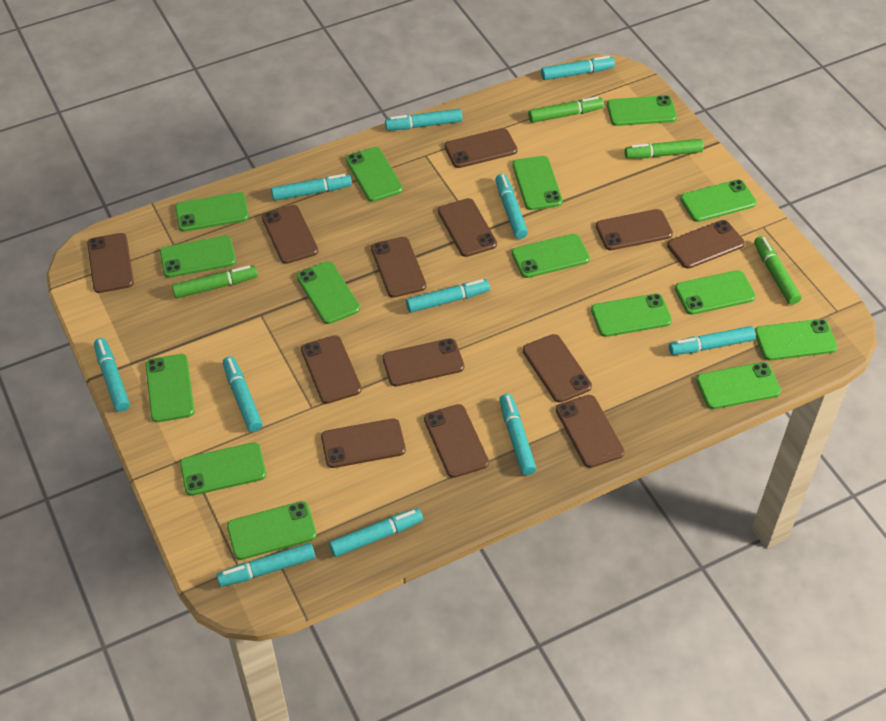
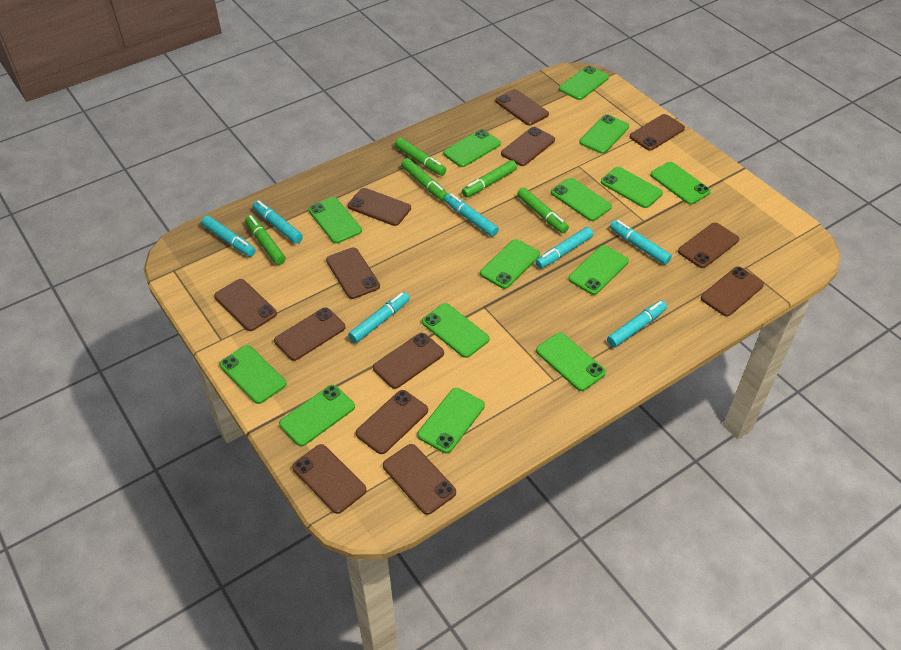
green marker: [172,265,258,298] [528,96,604,123] [625,139,704,159] [754,236,801,305] = 4 -> [245,215,286,265] [395,138,446,176] [401,158,448,201] [462,160,517,198] [517,187,569,233] = 5
green phone: [145,354,195,422] [160,236,236,278] [175,192,249,232] [180,442,266,496] [227,501,317,560] [297,261,360,324] [346,147,403,202] [512,156,563,210] [512,234,590,278] [591,293,672,337] [607,95,677,126] [675,270,756,315] [680,179,757,222] [696,362,781,409] [755,319,838,360] = 15 -> [219,345,286,404] [279,385,355,446] [308,197,362,243] [418,388,485,453] [422,303,489,358] [443,129,501,167] [480,239,540,289] [536,332,606,391] [551,178,612,221] [559,66,609,100] [568,245,629,295] [579,115,629,154] [601,167,663,208] [650,162,711,205] = 14
turquoise marker: [94,338,130,412] [216,543,315,587] [223,356,263,432] [271,174,352,201] [329,508,423,557] [385,109,462,130] [406,279,490,313] [495,174,528,239] [499,394,537,475] [541,56,615,80] [669,326,756,355] = 11 -> [201,216,256,257] [253,200,303,244] [348,292,410,343] [444,193,499,237] [535,227,593,269] [607,300,667,347] [610,220,672,265] = 7

